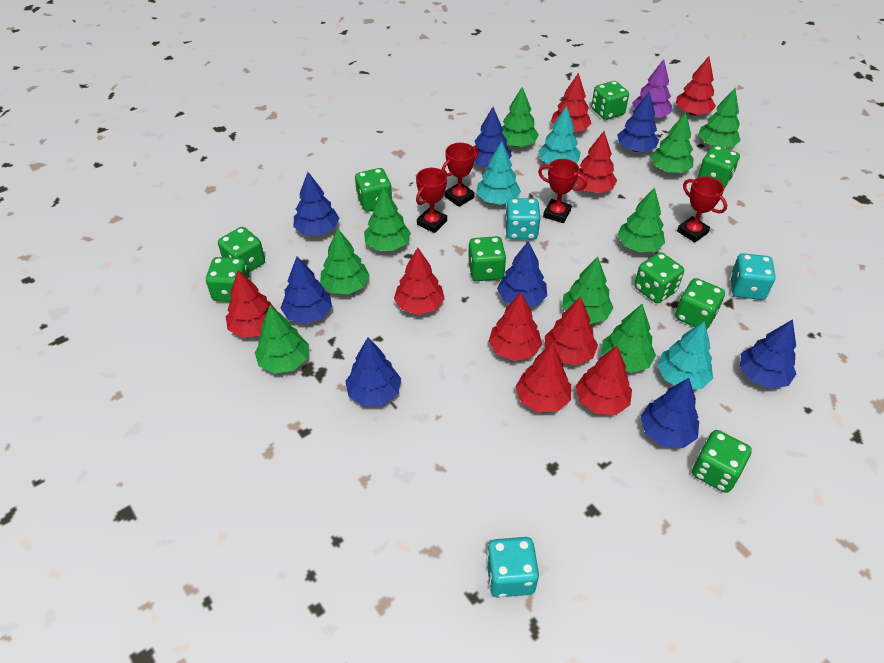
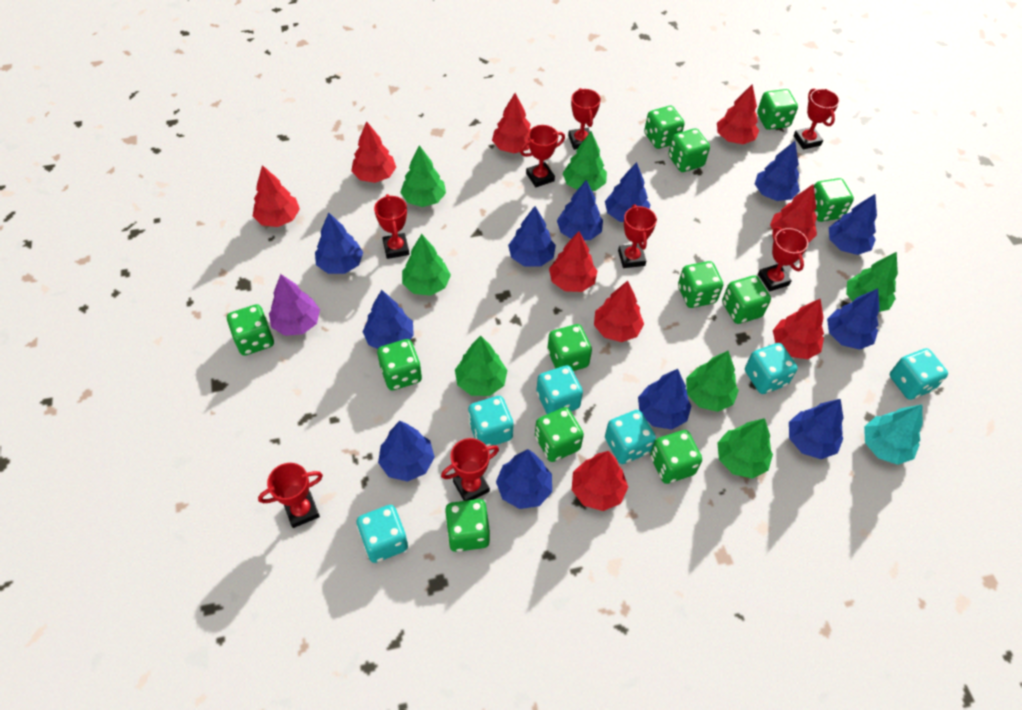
blue tree: [280,256,332,324] [294,172,340,235] [345,337,401,406] [474,107,512,167] [497,241,547,307] [617,92,659,152] [640,378,699,448] [740,319,796,389] = 8 -> [315,213,363,274] [363,290,414,349] [378,421,435,482] [496,449,552,509] [508,206,556,267] [557,180,603,240] [605,162,651,222] [638,369,691,429] [755,141,800,201] [789,399,844,459] [827,288,880,350] [829,194,877,255] = 12
green dice: [206,257,250,302] [218,227,265,272] [355,168,392,212] [468,236,506,281] [591,81,629,120] [634,252,684,303] [675,278,725,329] [692,430,752,493] [698,145,740,188] = 9 -> [227,304,274,356] [377,339,422,390] [445,499,490,552] [535,407,584,462] [547,324,592,371] [644,106,685,149] [650,430,702,484] [668,128,710,172] [678,261,723,308] [722,276,771,324] [757,89,798,130] [814,178,854,222] = 12
green tree: [255,305,309,374] [320,228,370,294] [364,186,411,251] [502,87,539,147] [562,256,613,324] [602,304,656,373] [617,188,665,252] [651,112,694,173] [698,88,741,148] = 9 -> [400,145,446,207] [402,234,451,296] [455,335,507,396] [563,131,607,191] [686,351,739,412] [717,418,773,479] [846,252,898,312] = 7
red trophy: [416,168,447,233] [442,143,479,207] [538,159,587,223] [677,176,727,243] = 4 -> [258,463,323,528] [374,194,410,259] [441,438,499,501] [520,125,565,187] [568,88,601,150] [618,204,657,268] [758,227,808,291] [793,88,840,150] = 8
turquoise dice: [486,537,539,598] [505,198,541,240] [730,253,775,300] = 3 -> [357,505,408,563] [468,396,514,447] [536,365,583,414] [605,410,656,464] [745,343,798,394] [890,348,948,400] = 6
turquoise tree: [477,142,521,205] [538,106,581,164] [657,321,713,389] = 3 -> [864,404,923,465] = 1

